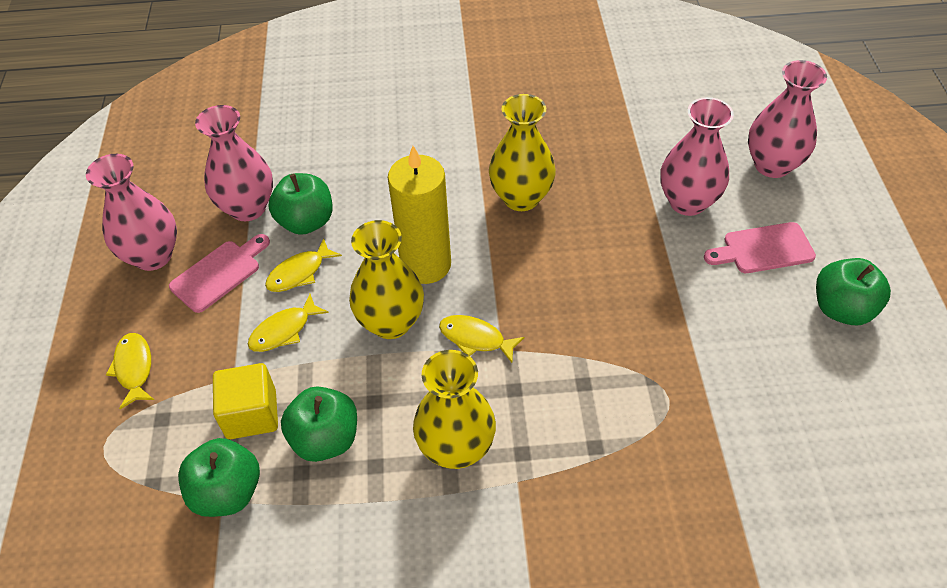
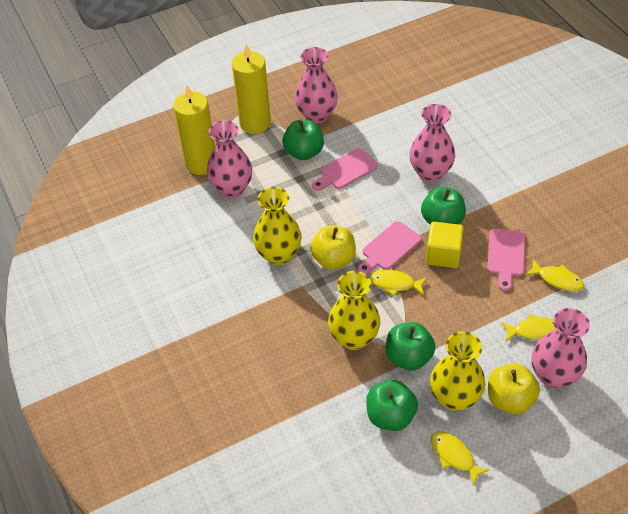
pink cutting board: [169,234,270,313] [704,222,816,273] = 2 -> [312,148,378,191] [358,221,421,275] [487,228,525,291] = 3
yellow apple: none = 0 -> [310,225,356,269] [488,364,540,414] = 2
yellow candle: [388,146,451,284] = 1 -> [173,85,215,175] [232,44,271,134] = 2

